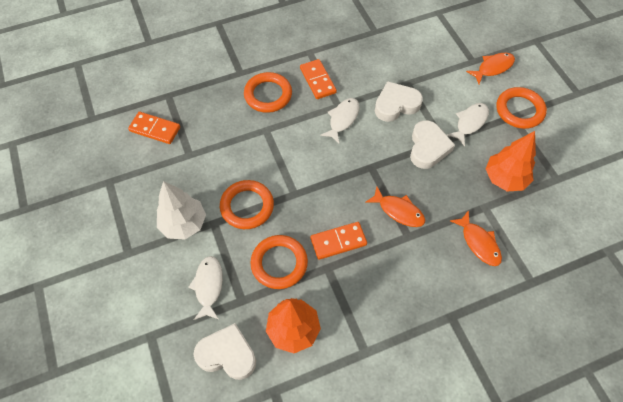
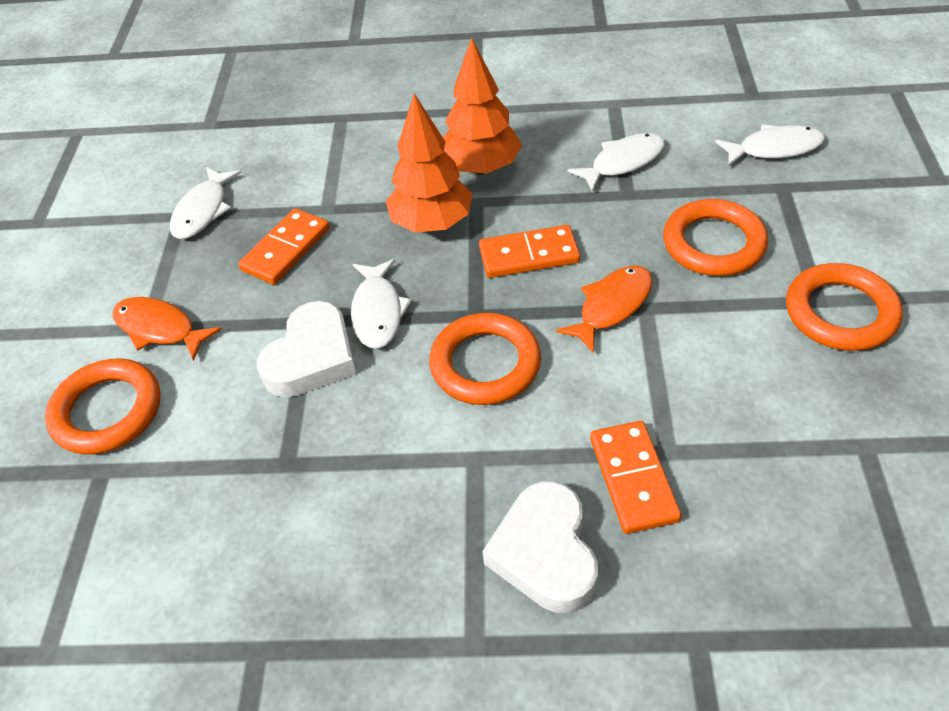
orange fish: [365,187,425,227] [450,210,502,266] [466,53,515,84] = 3 -> [113,297,222,361] [556,265,653,354] = 2
white fish: [188,256,223,320] [320,98,359,143] [447,103,489,146] = 3 -> [170,167,241,239] [351,259,412,349] [568,133,665,192] [715,124,825,167] = 4
white heart: [193,323,256,380] [375,81,423,122] [410,120,455,169] = 3 -> [257,301,356,397] [482,481,598,613] = 2
white tree: [157,181,206,240] = 1 -> none = 0

